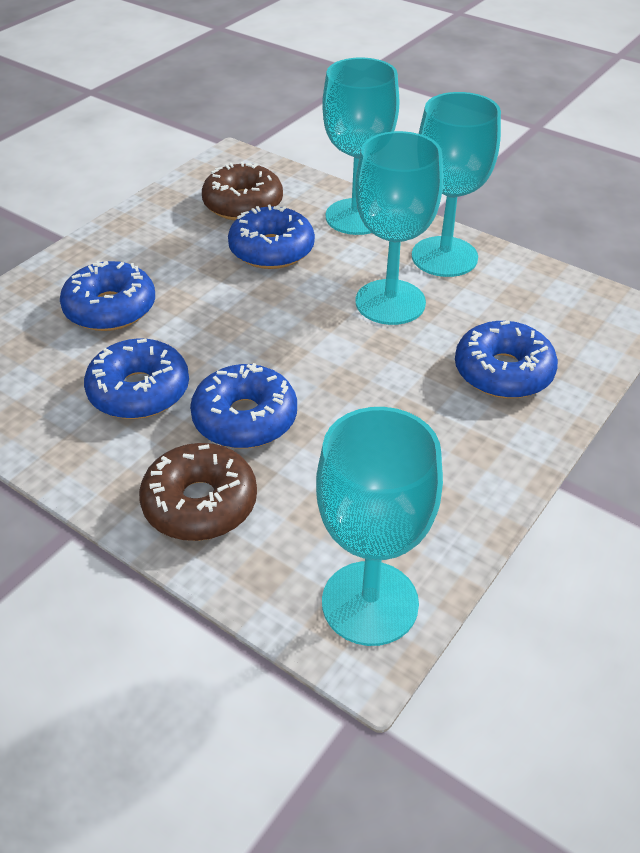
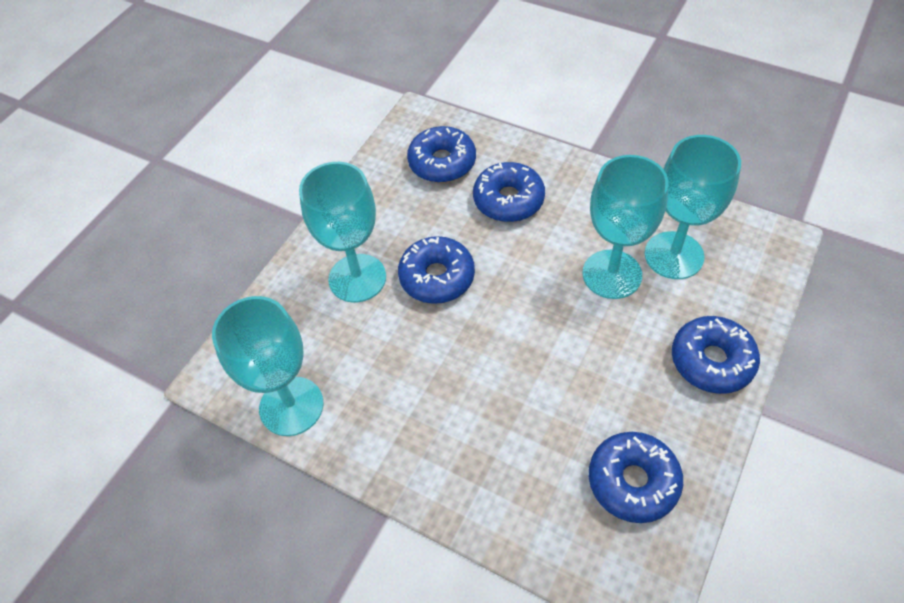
brown donut: [139,443,257,541] [202,162,283,220] = 2 -> none = 0

